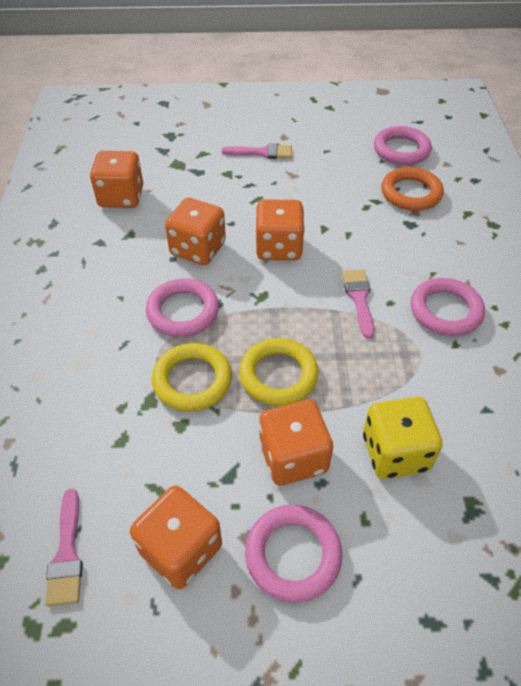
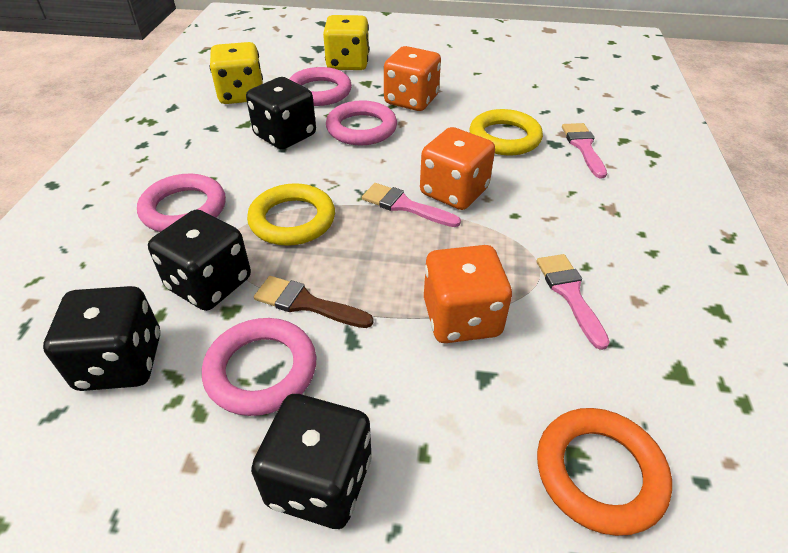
black dice: none = 0 -> [43,286,160,391] [148,209,251,311] [246,77,316,149] [251,394,371,529] = 4
brown brush: none = 0 -> [254,276,373,328] = 1
orange dice: [90,151,143,208] [130,485,222,589] [165,198,226,265] [255,199,305,260] [259,400,333,486] = 5 -> [384,46,441,111] [420,127,495,210] [424,245,512,343] = 3
yellow dice: [363,397,443,479] = 1 -> [210,42,263,104] [323,15,369,70] = 2

